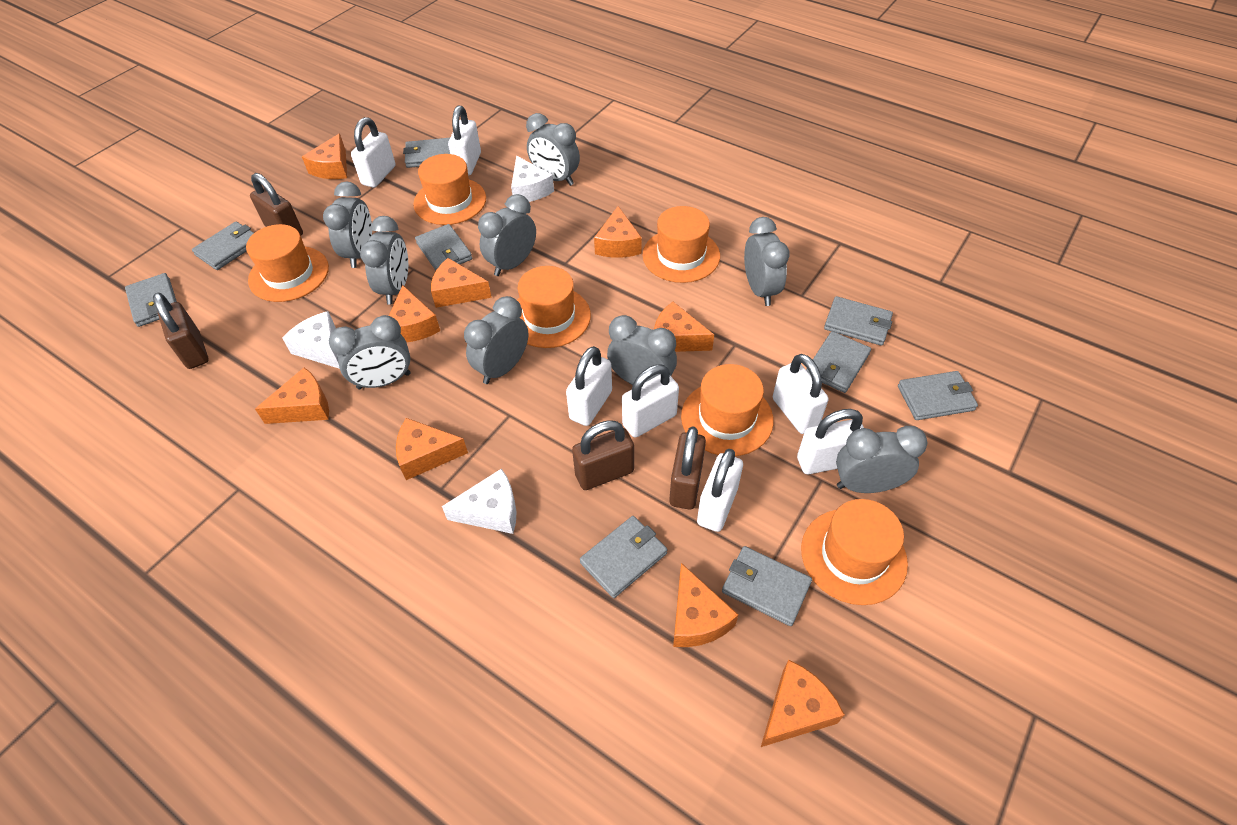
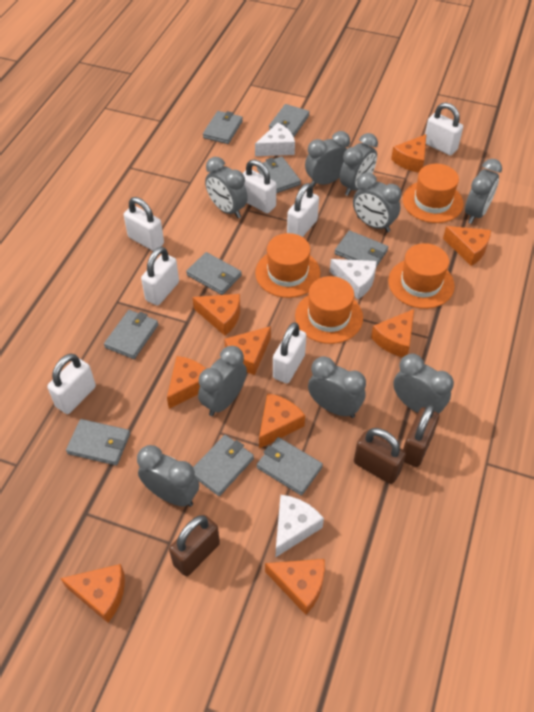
brown padlock: [153,293,209,369] [250,173,303,236] [572,420,634,490] [669,426,706,510] = 4 -> [169,515,220,576] [354,428,406,484] [403,404,439,467] = 3
orange hat: [246,224,329,302] [413,154,486,225] [517,266,591,348] [643,206,720,283] [681,364,774,456] [801,499,908,605] = 6 -> [255,233,320,298] [295,276,363,344] [388,243,455,309] [403,164,464,223] = 4

